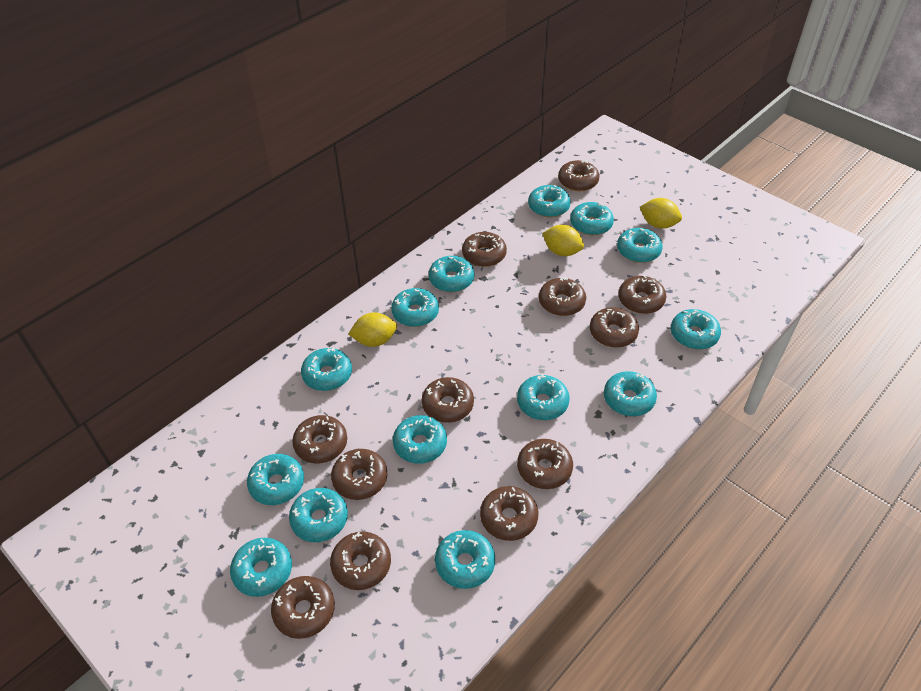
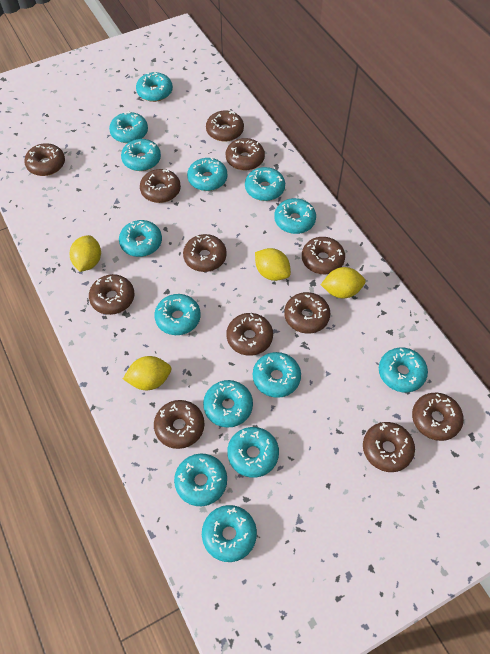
yellow lemon: [348,312,397,347] [542,225,584,256] [640,198,682,229] = 3 -> [70,235,101,272] [123,356,171,390] [255,248,291,281] [321,267,366,298] = 4

